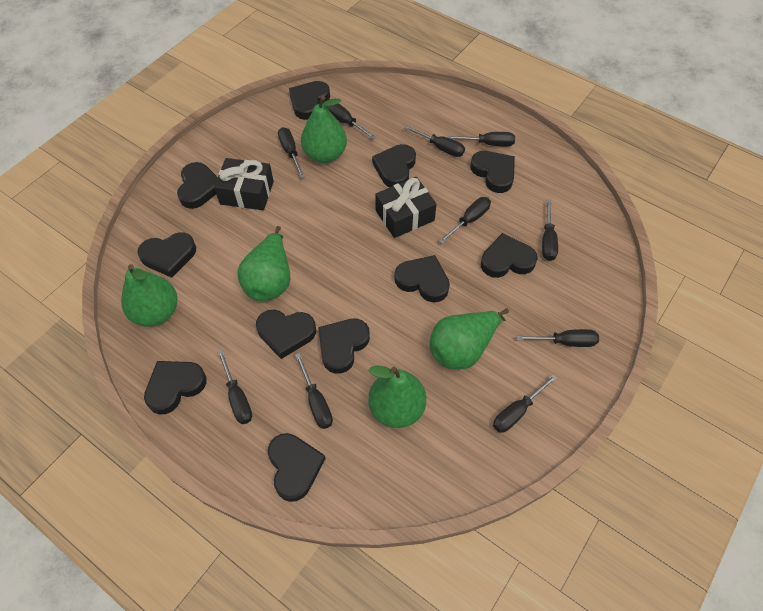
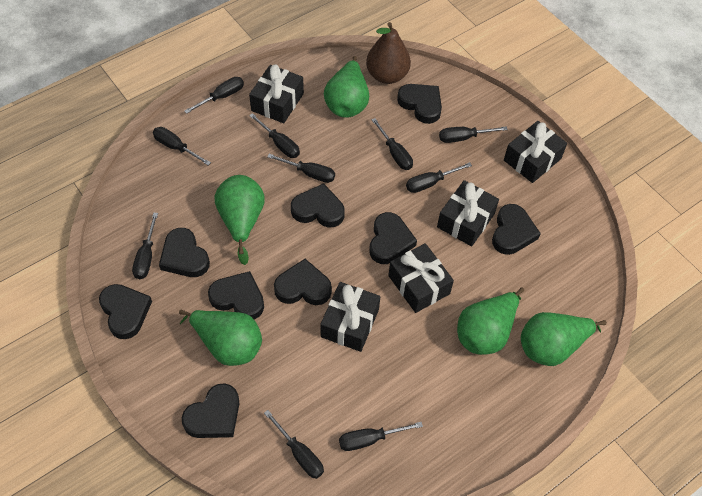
black gift: [214,158,274,210] [375,177,437,238] = 2 -> [249,64,304,123] [320,282,380,352] [388,243,454,313] [437,180,499,246] [504,121,567,183] = 5
black heart: [137,232,196,278] [144,361,207,415] [177,162,218,209] [256,310,316,359] [268,433,325,502] [289,81,330,120] [318,319,370,374] [372,144,416,187] [395,255,450,302] [470,151,515,193] [481,233,538,278] = 11 -> [99,284,152,339] [159,228,210,277] [182,383,239,438] [208,271,264,320] [274,259,332,305] [291,183,345,227] [369,212,417,264] [397,84,442,124] [492,204,541,255] = 9
brown pear: none = 0 -> [366,22,411,84] = 1

